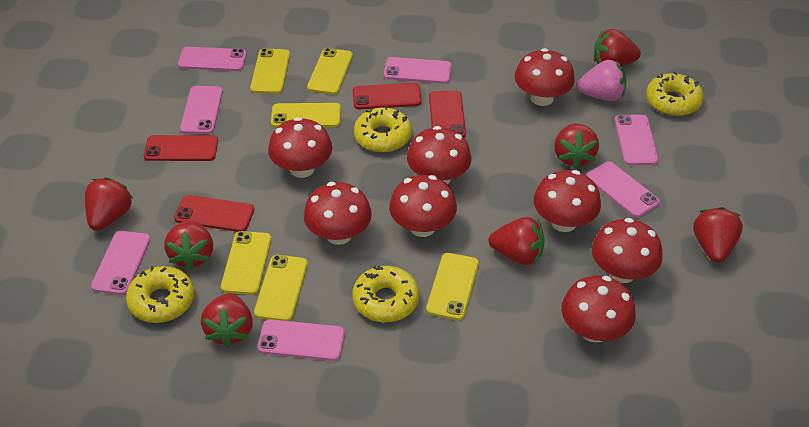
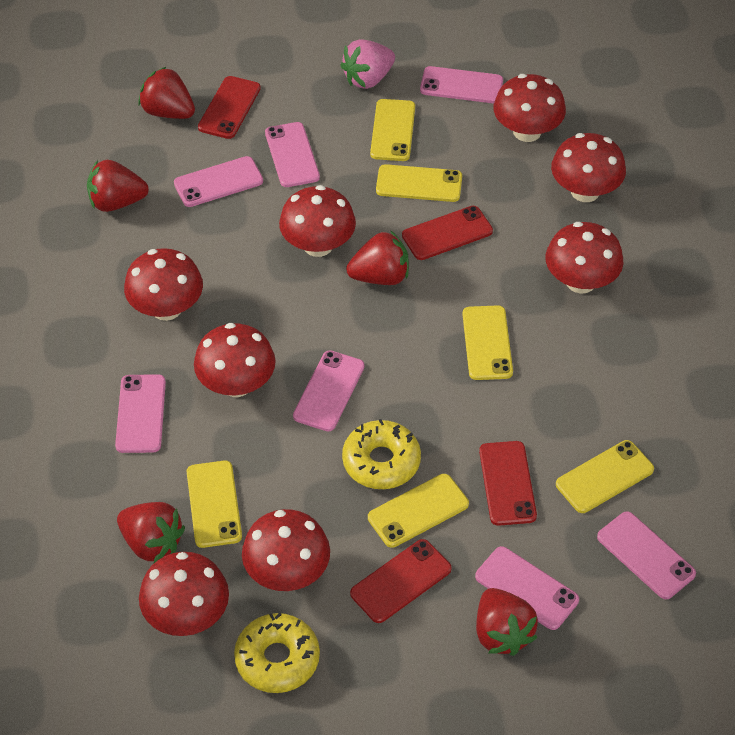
red strawberry: [85,177,133,231] [164,220,213,270] [201,293,253,348] [488,217,545,265] [554,123,599,169] [594,29,641,66] [693,207,743,263] = 7 -> [87,160,149,212] [117,502,185,563] [138,67,195,119] [346,230,409,285] [476,588,538,656] = 5
yellow donut: [126,266,194,323] [352,266,419,322] [354,106,412,152] [646,72,704,116] = 4 -> [234,613,320,693] [342,419,421,489] = 2

